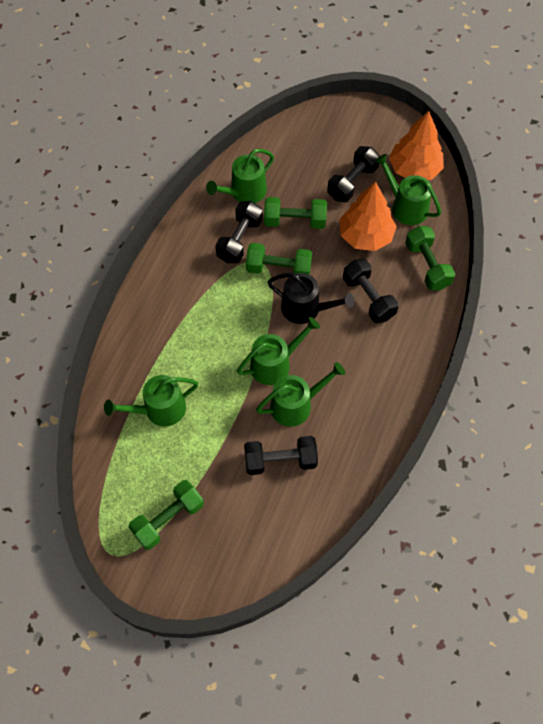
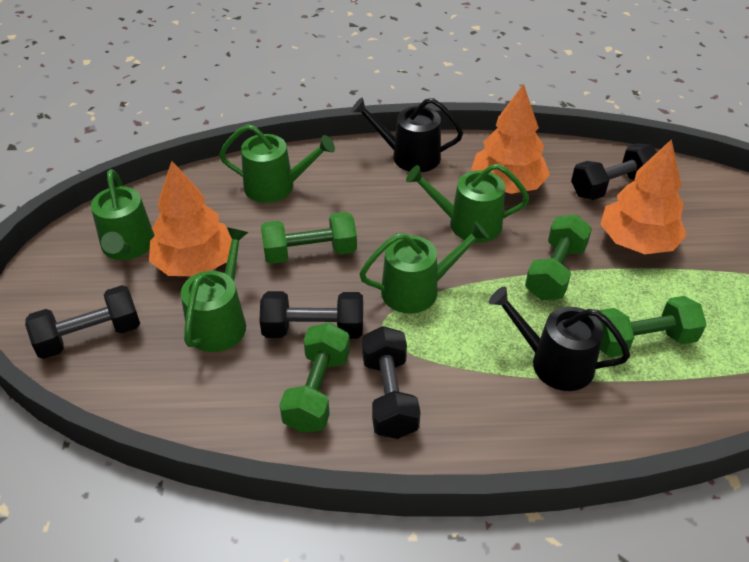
black watering can: [268,273,354,324] = 1 -> [351,97,463,172] [489,287,630,391] = 2
orange tree: [339,181,397,251] [389,111,444,180] = 2 -> [149,161,232,276] [471,84,550,194] [600,139,687,254] = 3

